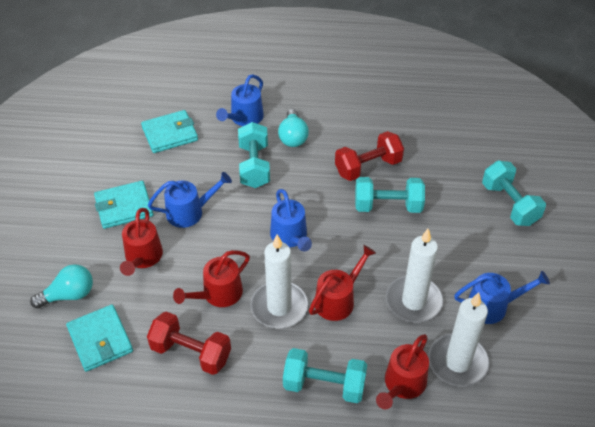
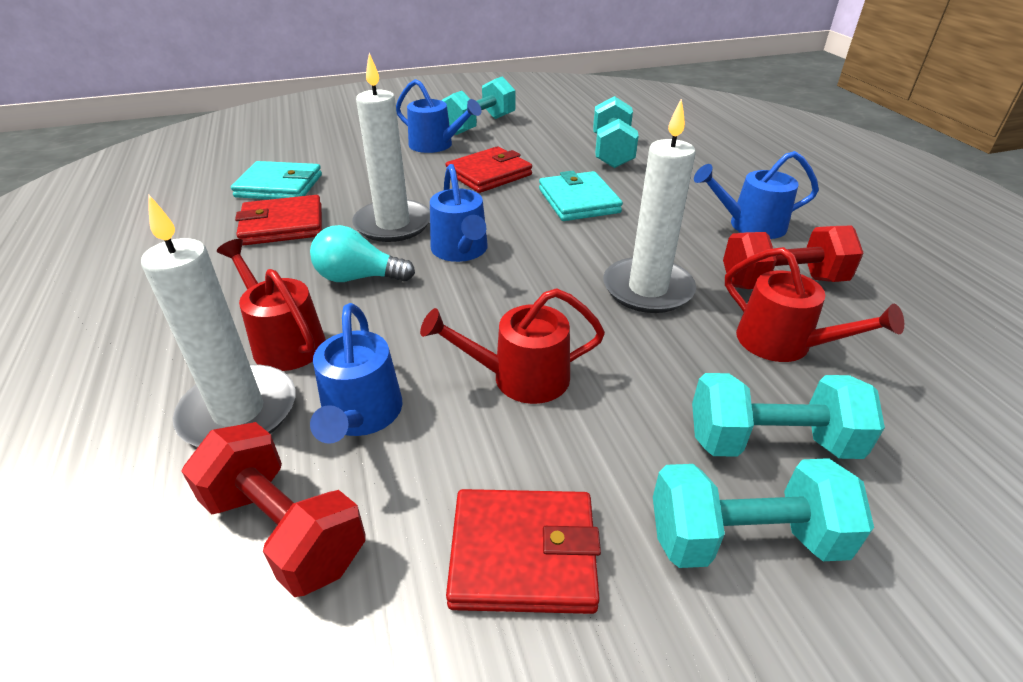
red wallet: none = 0 -> [235,195,322,246] [445,146,532,193] [446,489,601,614] = 3
red watering can: [120,208,163,276] [173,250,250,307] [309,245,376,321] [376,334,429,410] = 4 -> [217,239,326,371] [420,288,605,404] [725,247,904,362] = 3
turquoise light bulb: [30,264,93,309] [278,109,309,147] = 2 -> [310,225,415,282] = 1
turquoise wallet: [66,305,133,372] [94,181,153,229] [141,110,198,153] = 3 -> [231,161,322,199] [539,171,623,221] = 2

